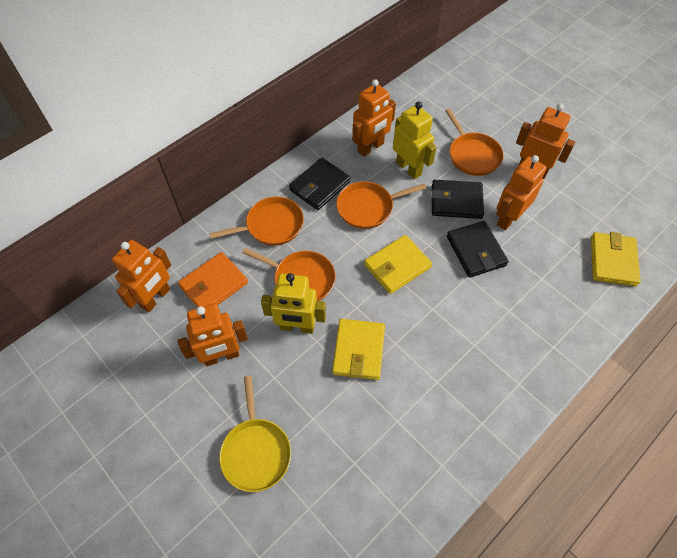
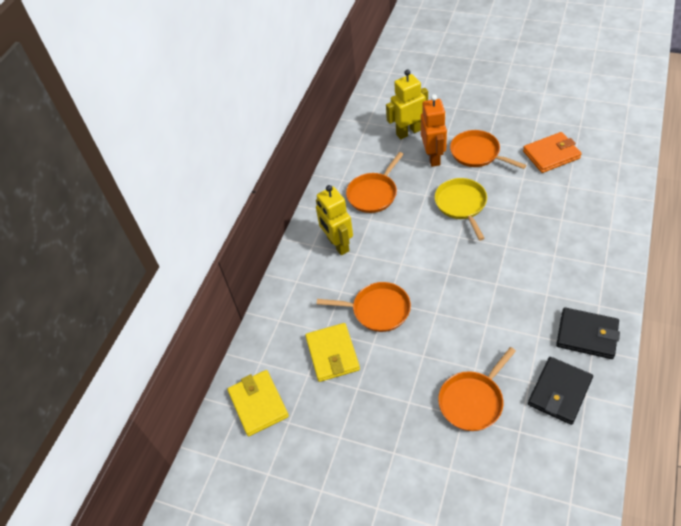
black wallet: [289,157,350,210] [431,180,484,219] [447,221,508,278] = 3 -> [528,357,593,425] [556,307,620,359] = 2
orange robot: [112,240,171,312] [178,304,248,366] [352,79,396,157] [496,155,547,230] [516,104,575,179] = 5 -> [421,94,447,167] = 1
yellow wallet: [332,319,385,380] [364,235,432,294] [591,232,641,286] = 3 -> [227,370,289,436] [305,323,360,382] = 2

